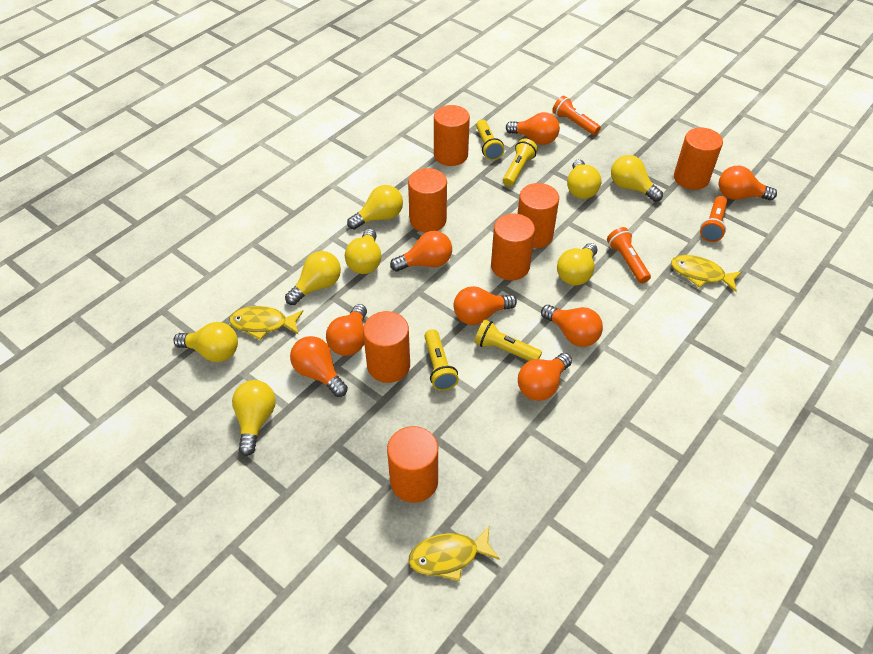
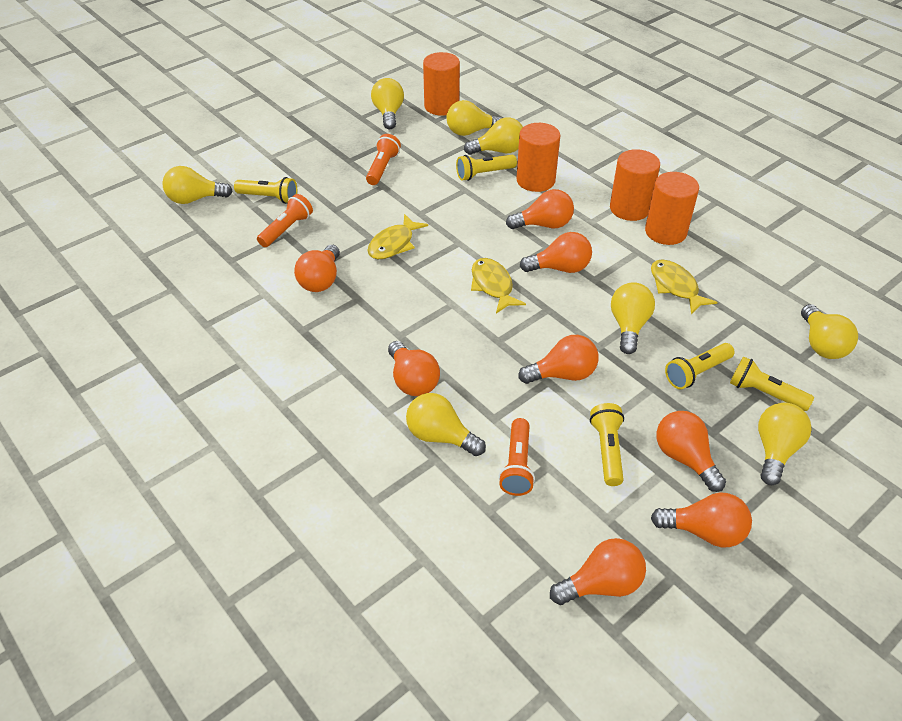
orange cylinder: [363,311,410,383] [387,426,438,503] [408,168,447,233] [434,105,470,166] [491,213,535,280] [518,183,559,248] [674,127,723,190] = 7 -> [423,52,460,116] [516,123,560,192] [610,149,660,221] [645,172,699,245] = 4
yellow flashlight: [424,329,459,391] [474,320,542,361] [476,119,504,161] [503,139,538,187] = 4 -> [234,177,297,204] [456,155,517,181] [590,403,624,486] [665,343,735,389] [730,356,814,411] = 5

